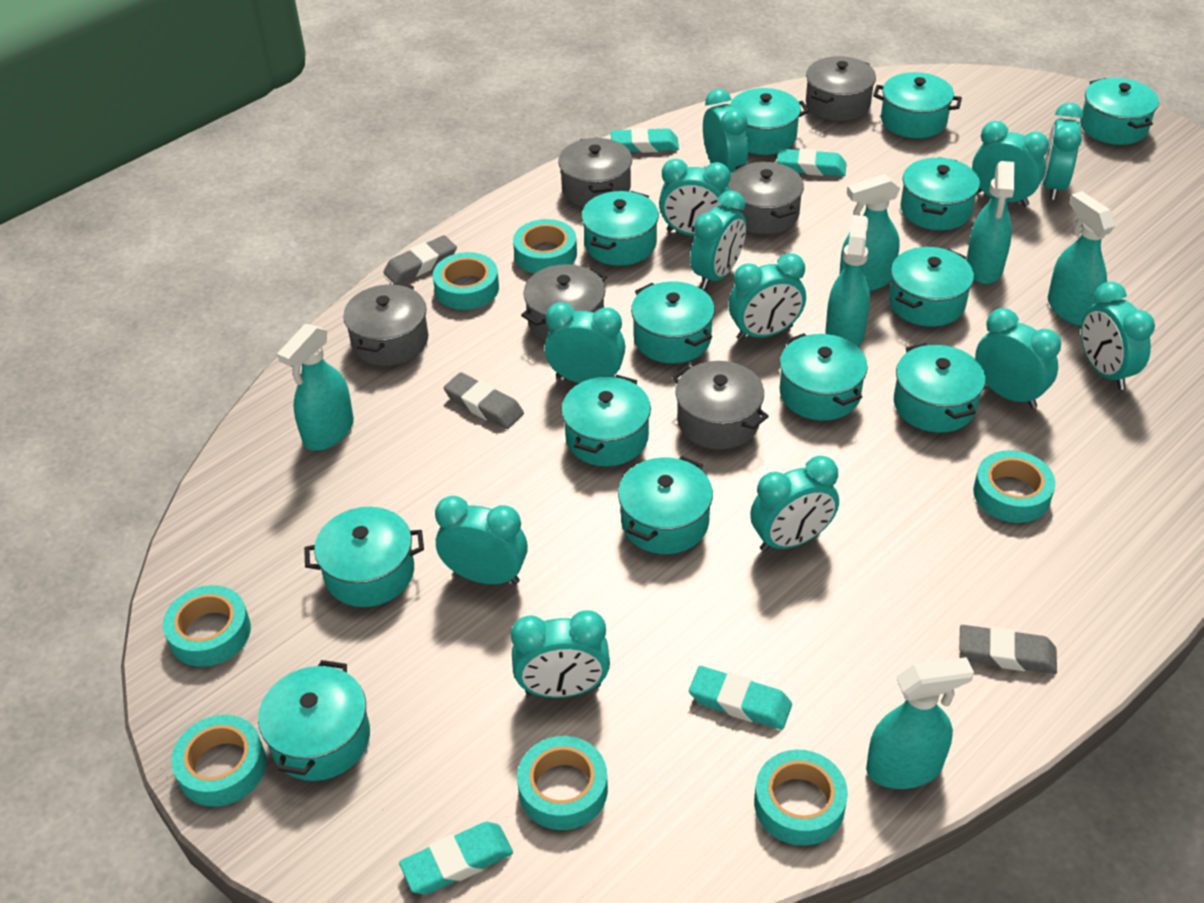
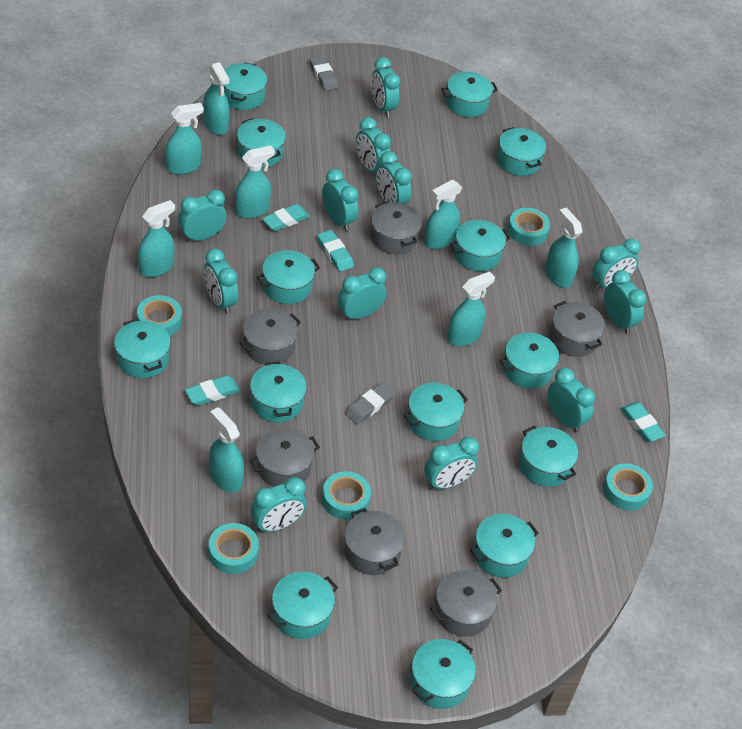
grey eraser: [383,235,457,284] [444,372,524,429] [959,625,1057,674] = 3 -> [309,56,338,91] [345,382,395,425] = 2
turquoise pot: [258,660,370,781] [304,507,424,607] [561,375,651,466] [581,191,659,266] [618,456,713,554] [631,281,715,363] [730,88,809,155] [779,333,868,420] [873,72,962,138] [889,247,974,326] [894,343,986,433] [900,157,980,230] [1080,78,1159,145] = 13 -> [114,319,171,378] [224,62,268,110] [237,118,286,168] [250,361,307,423] [257,250,320,304] [268,572,338,639] [404,383,468,441] [410,639,476,709] [441,71,498,117] [450,220,510,271] [470,514,539,578] [497,127,546,176] [500,332,563,389] [519,426,578,487] = 14
turquoise spray bottle: [277,324,354,451] [825,215,870,347] [839,174,900,291] [866,657,974,789] [966,161,1014,284] [1048,191,1115,326] = 6 -> [138,200,175,277] [165,103,204,175] [203,62,230,135] [209,407,244,492] [235,146,275,218] [424,180,462,249] [447,272,495,346] [545,208,583,288] = 8
turquoise tape: [163,585,251,667] [171,715,266,807] [433,252,499,310] [513,219,577,274] [517,736,608,830] [754,749,848,846] [973,450,1056,523] = 7 -> [137,295,182,336] [208,523,259,574] [322,471,371,520] [508,208,550,246] [603,463,653,511] = 5

